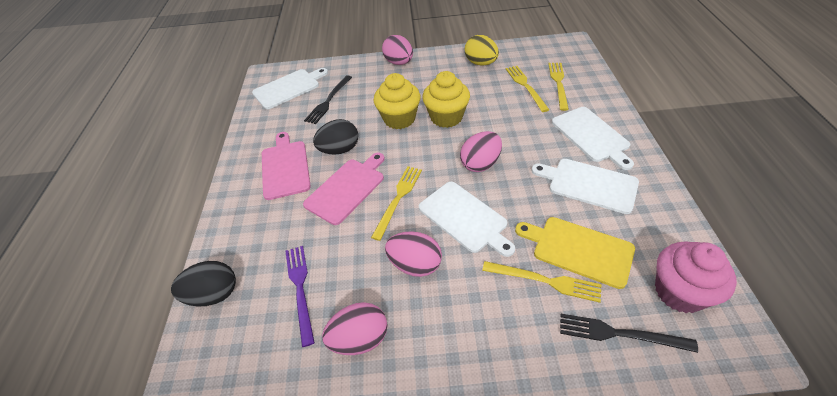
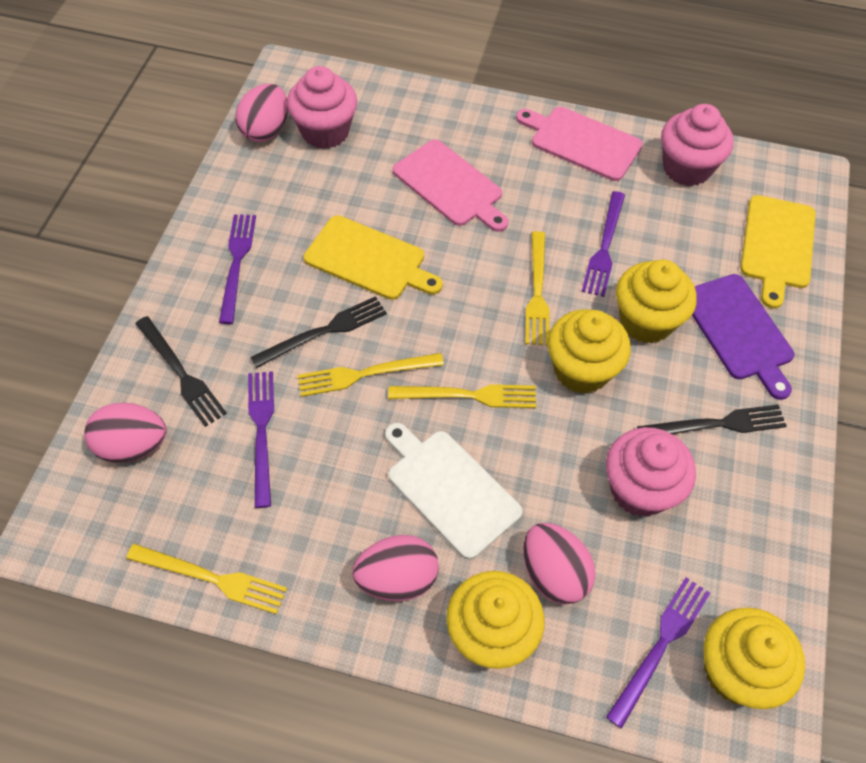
black egg: [171,261,236,306] [313,119,358,155] = 2 -> none = 0
black fork: [304,75,352,124] [560,314,698,353] = 2 -> [135,316,227,427] [251,296,387,368] [637,405,787,434] = 3
pink cupcake: [655,241,737,313] = 1 -> [287,66,357,149] [606,427,696,517] [661,104,734,186] = 3
purple cutting board: none = 0 -> [692,274,794,400] = 1
purple fork: [285,246,315,347] = 1 -> [219,214,256,324] [248,371,274,508] [582,191,625,297] [606,577,710,729] = 4
white cutting board: [252,68,328,109] [419,182,515,257] [531,159,639,214] [552,107,634,170] = 4 -> [385,423,523,560] = 1
yellow cupcake: [374,73,420,129] [422,71,470,128] = 2 -> [446,571,545,669] [548,309,631,394] [616,260,697,343] [703,608,805,709] = 4
yellow cutting board: [515,217,635,289] = 1 -> [304,215,443,300] [740,195,816,309] = 2
yellow egg: [465,35,499,65] = 1 -> none = 0

